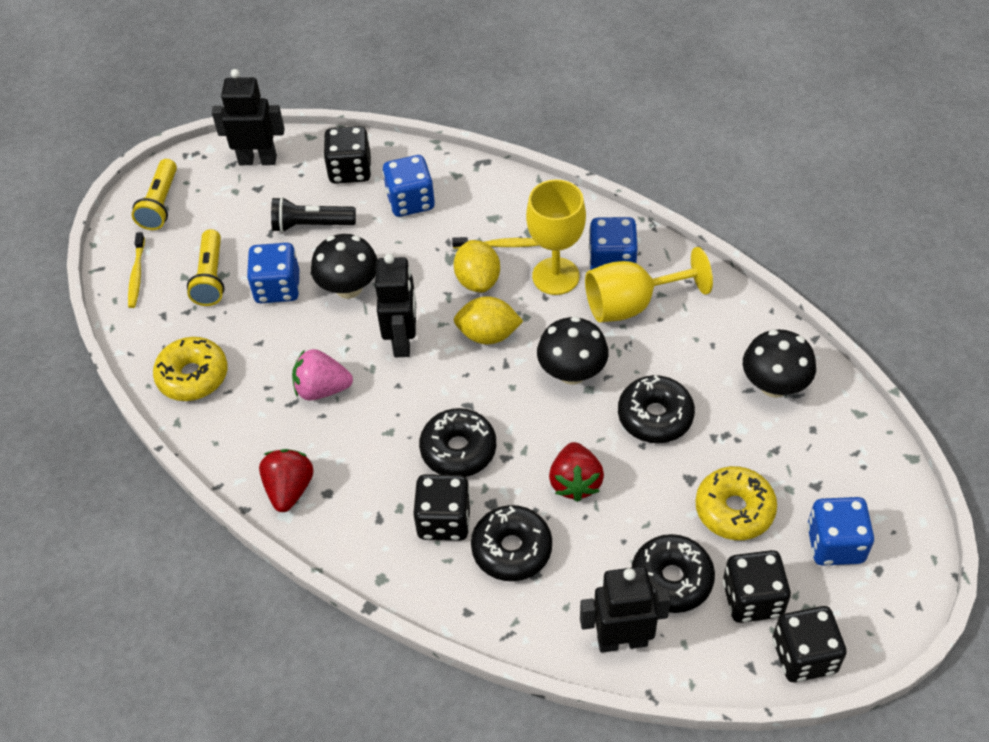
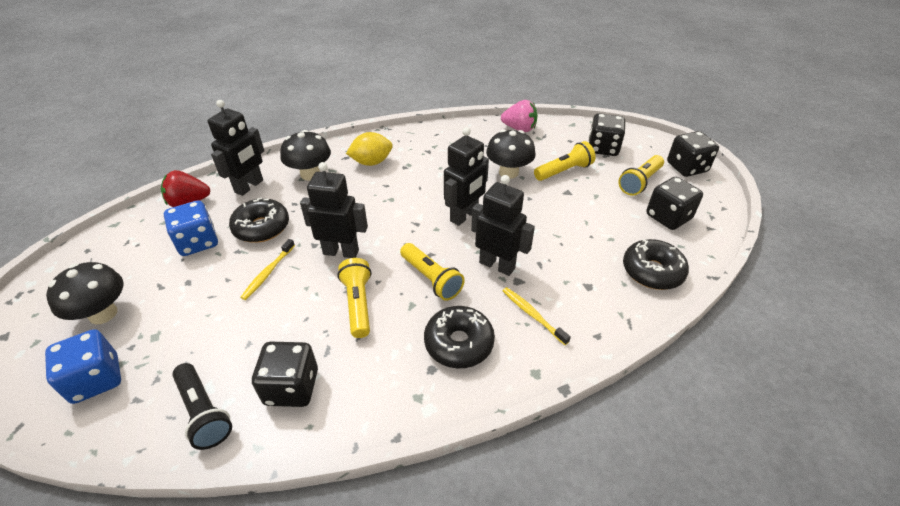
black donut: [419,408,496,477] [471,505,552,581] [618,375,695,443] [632,534,715,613] = 4 -> [229,198,289,243] [424,306,495,369] [623,239,689,290] = 3
black robot: [212,69,285,165] [375,254,416,357] [580,566,671,653] = 3 -> [208,100,264,196] [300,162,368,258] [444,127,489,226] [471,175,535,276] = 4
blue dice: [247,243,299,303] [383,155,435,217] [589,217,638,270] [807,497,874,566] = 4 -> [45,329,121,404] [164,201,218,256] = 2
red strawberry: [259,449,313,512] [549,442,604,502] = 2 -> [161,170,210,207] = 1
yellow donut: [153,337,227,401] [695,466,777,540] = 2 -> none = 0
yellow flashlight: [132,159,177,230] [187,229,225,306] = 2 -> [337,258,371,338] [400,243,465,301] [534,141,596,181] [618,155,664,196] = 4
yellow goblet: [526,180,586,295] [585,247,713,322] = 2 -> none = 0
yellow lemon: [454,240,500,293] [454,296,523,344] = 2 -> [346,132,393,166] = 1

